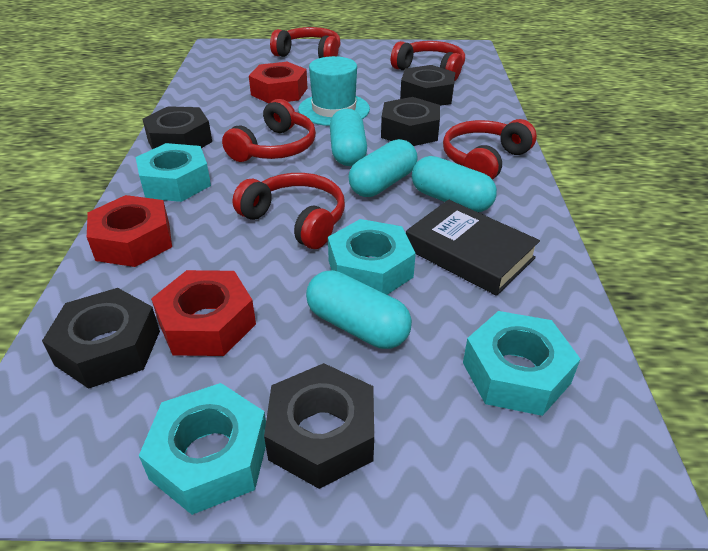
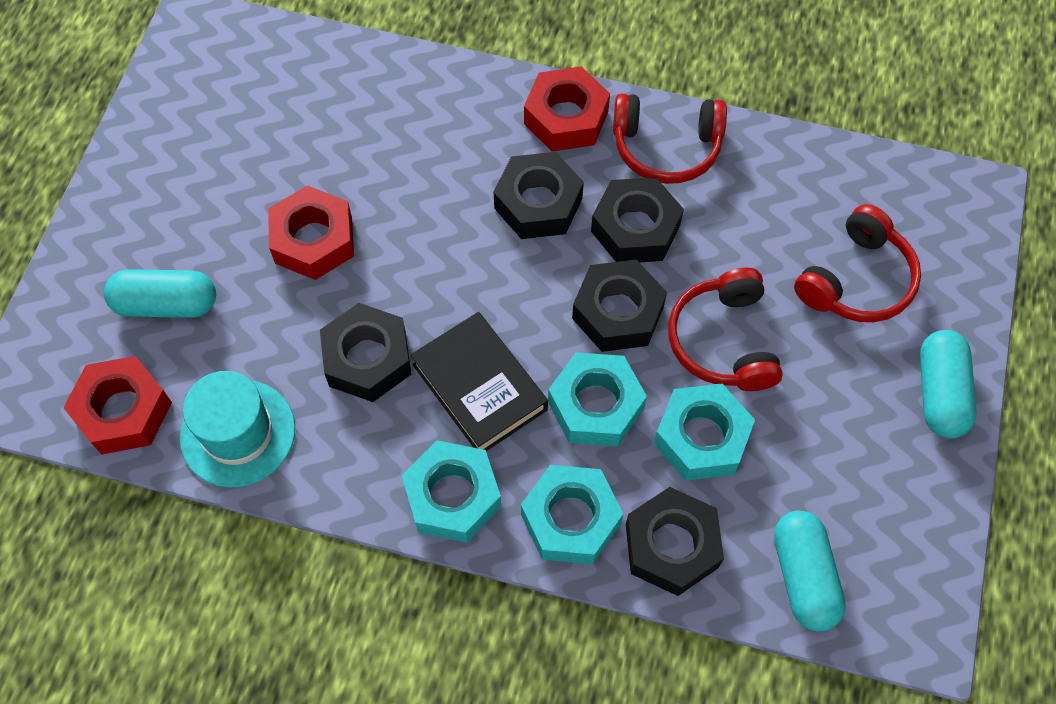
red headphones: [222,99,316,162] [232,173,345,249] [270,27,340,58] [391,41,465,81] [443,119,537,180] = 5 -> [613,94,727,184] [668,268,783,391] [794,204,921,322] = 3
turquoise capsule: [306,270,412,349] [330,109,367,166] [349,139,418,197] [412,156,497,212] = 4 -> [104,269,216,318] [774,510,846,632] [920,330,977,438] = 3

